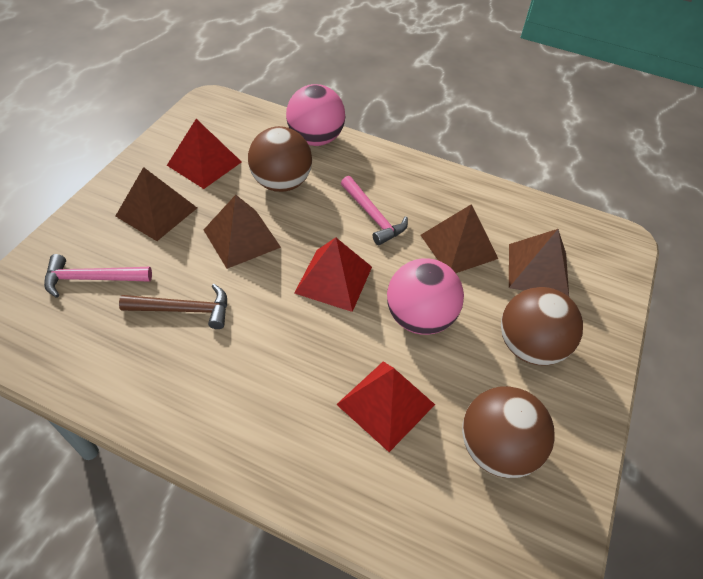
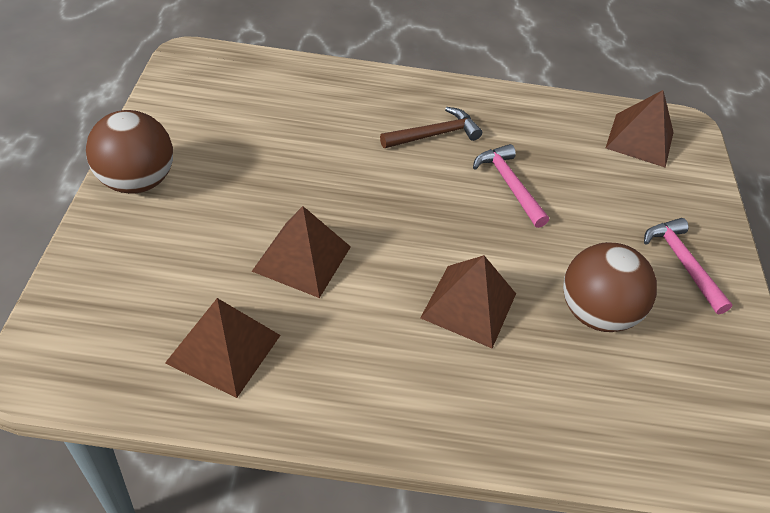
brown ball: [248,126,312,192] [462,386,555,478] [501,287,583,366] = 3 -> [86,110,173,194] [563,242,657,332] = 2
pink ball: [286,84,345,146] [387,258,464,335] = 2 -> none = 0
red pyramid: [167,119,242,189] [294,238,372,312] [336,361,435,452] = 3 -> none = 0

